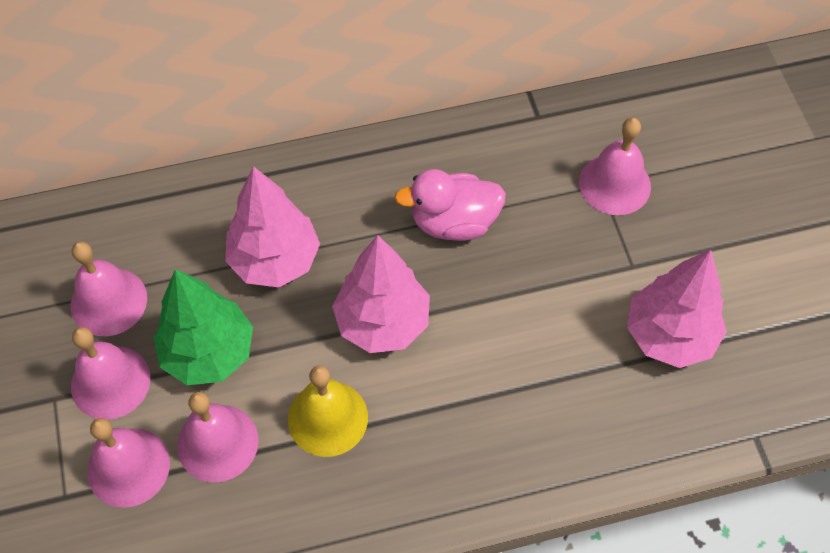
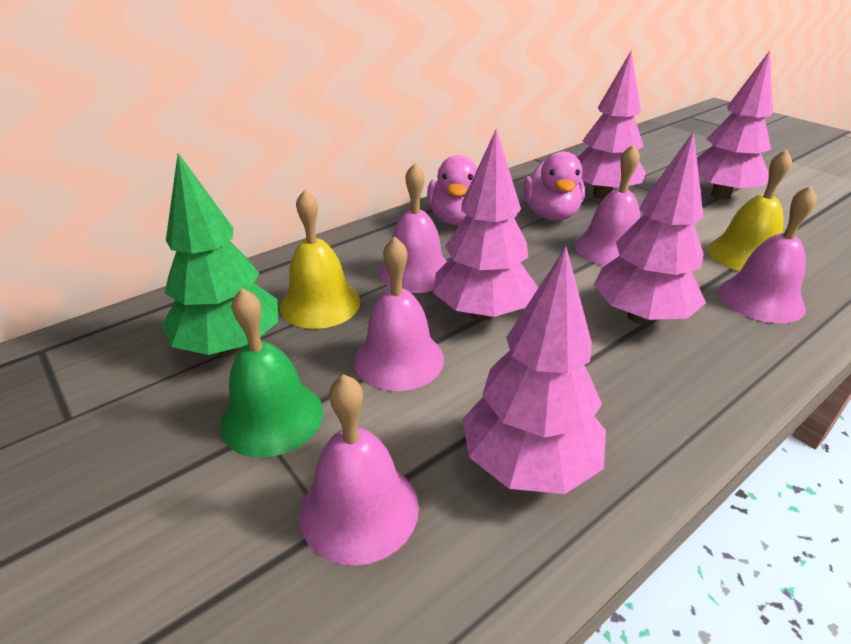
green bell: none = 0 -> [220,288,323,458] = 1
pink duck: [394,169,506,241] = 1 -> [427,155,477,225] [523,151,585,221] = 2
pink tree: [225,166,320,287] [332,235,430,353] [627,250,727,368] = 3 -> [433,129,538,321] [463,247,606,494] [577,50,646,199] [594,131,706,325] [697,51,773,200] = 5
yellow bell: [288,366,368,457] = 1 -> [280,189,360,329] [707,149,792,272] = 2

